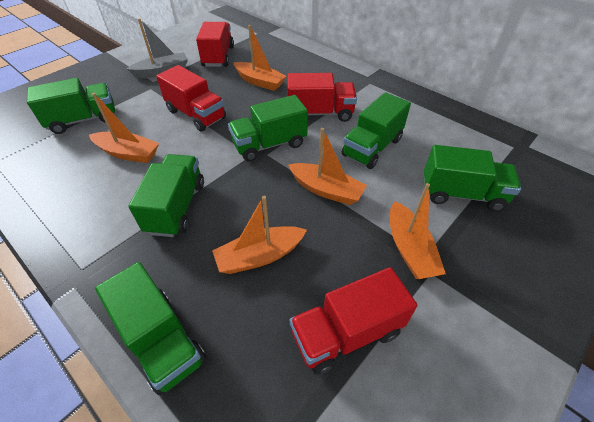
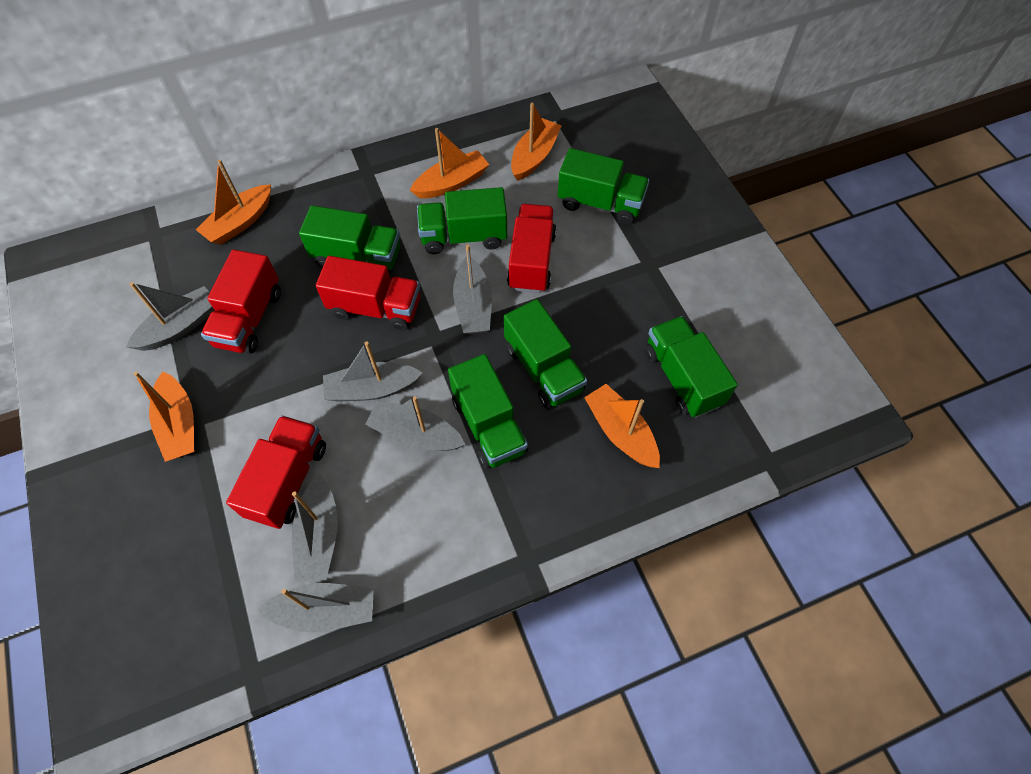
grey boat: [127,18,188,78] = 1 -> [126,282,215,351] [257,583,374,632] [292,474,338,582] [323,341,423,402] [365,396,466,451] [453,245,492,334] = 6

